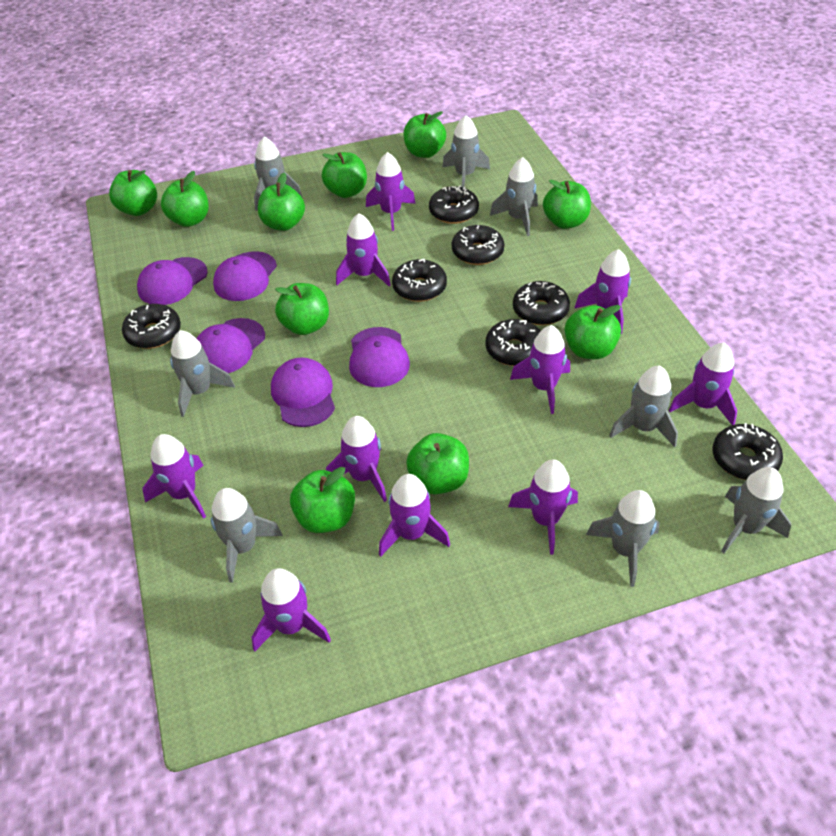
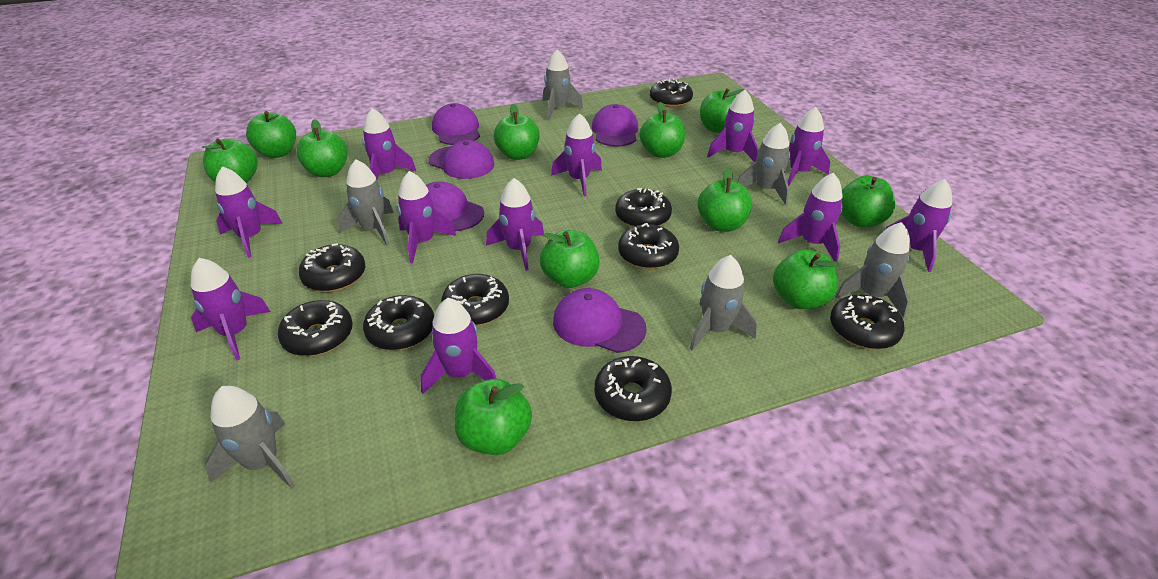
black donut: [122,304,181,349] [392,259,447,302] [429,185,479,224] [452,225,505,265] [485,319,540,366] [513,281,570,325] [713,423,783,480] = 7 -> [278,300,353,356] [298,243,365,292] [363,295,434,350] [441,274,509,326] [594,356,672,421] [615,188,672,227] [618,223,679,269] [650,78,693,107] [830,294,905,349] = 9
green apple: [109,170,157,216] [161,171,209,227] [258,173,305,231] [275,283,329,335] [290,467,355,533] [322,152,367,198] [403,111,446,158] [406,433,469,494] [543,180,591,229] [564,305,621,359] = 10 -> [202,139,258,183] [246,111,296,158] [296,119,348,177] [454,379,532,455] [494,104,540,160] [540,230,600,288] [640,102,685,158] [698,167,752,232] [700,88,744,133] [773,249,839,309] [841,176,895,228] = 11
grey rocket: [170,330,235,417] [211,488,283,583] [254,137,303,211] [442,115,490,188] [490,157,538,236] [586,490,660,587] [609,366,678,447] [721,467,791,553] = 8 -> [205,386,295,489] [338,159,394,246] [543,49,583,120] [690,255,757,350] [737,123,790,205] [835,222,911,318] = 6
purple rocket: [143,434,206,519] [252,568,331,652] [326,416,387,502] [336,213,391,286] [366,152,416,231] [379,474,450,557] [508,459,578,555] [510,325,570,414] [574,249,631,334] [669,343,737,425] = 10 -> [191,258,271,360] [215,166,283,258] [362,108,417,180] [397,171,456,263] [420,298,497,394] [486,178,544,271] [551,113,602,196] [707,90,759,162] [778,173,843,262] [788,107,830,186] [885,179,952,272] = 11

